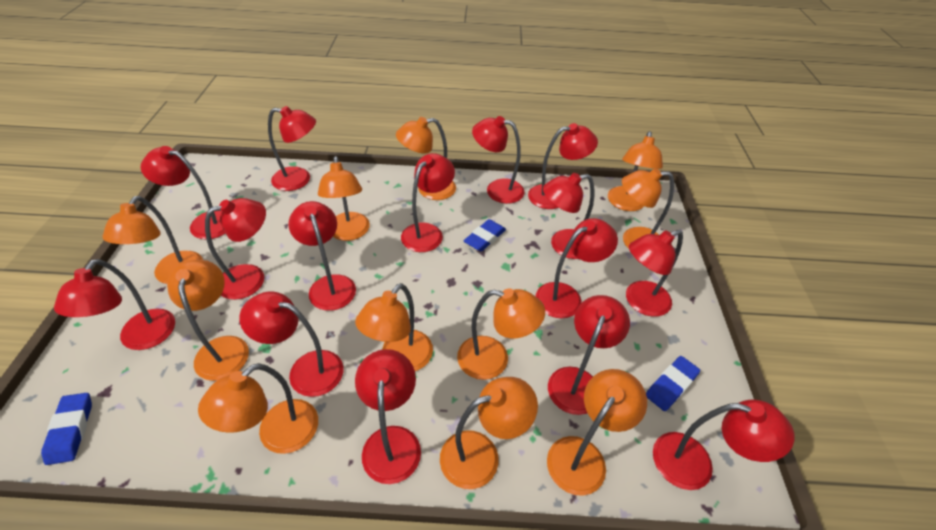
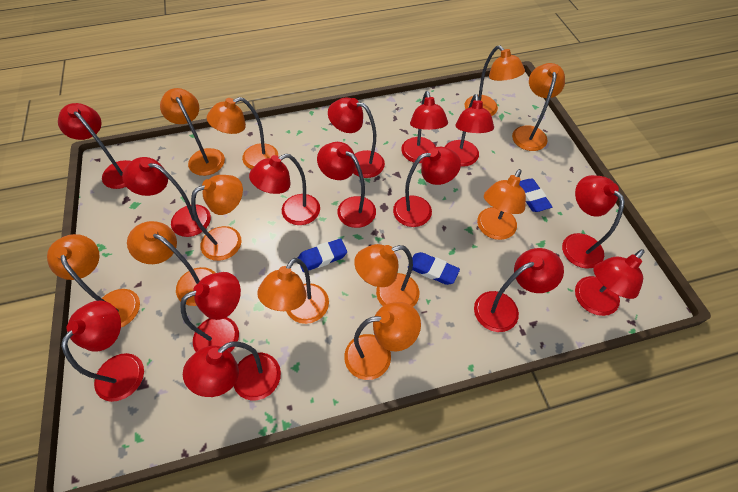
red lamp: [54,259,175,350] [141,146,226,239] [205,198,266,300] [239,292,344,397] [268,106,316,191] [288,201,356,311] [355,349,421,484] [401,153,455,252] [472,116,525,204] [528,123,598,209] [536,218,618,319] [543,173,594,259] [548,295,630,415] [626,230,683,317] [653,399,794,490] = 15 -> [58,103,131,189] [61,301,144,402] [122,157,211,237] [181,272,241,353] [183,341,281,401] [249,154,320,225] [317,142,376,228] [328,97,385,178] [393,147,461,227] [401,91,448,163] [445,94,494,167] [474,248,564,332] [562,175,625,269] [575,249,644,316] = 14

